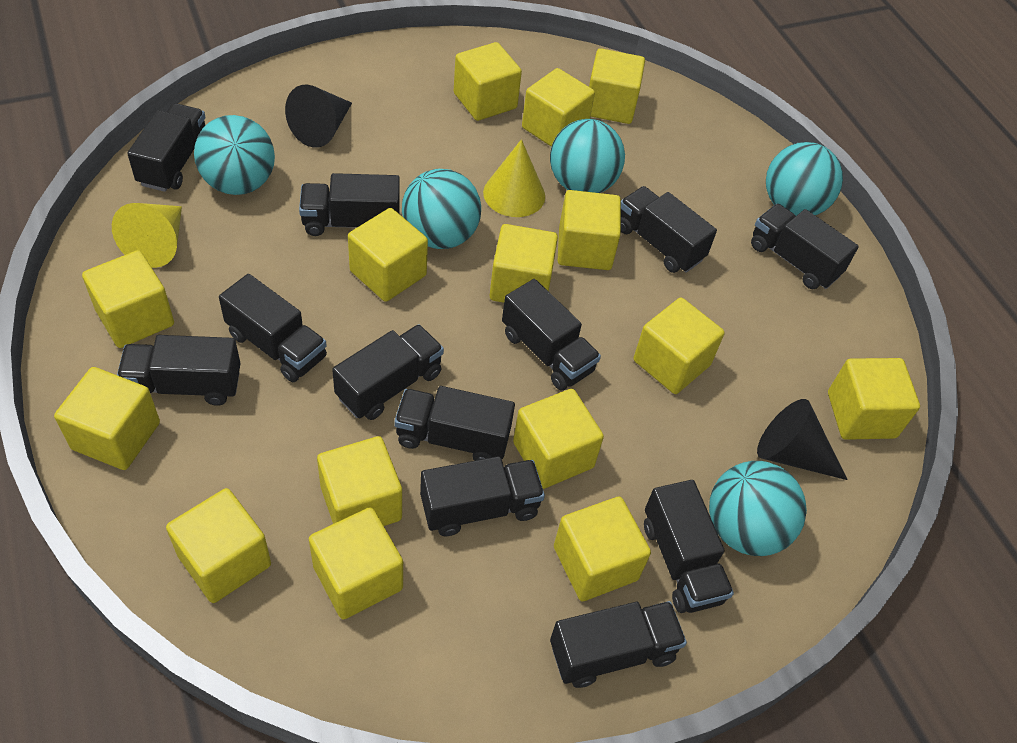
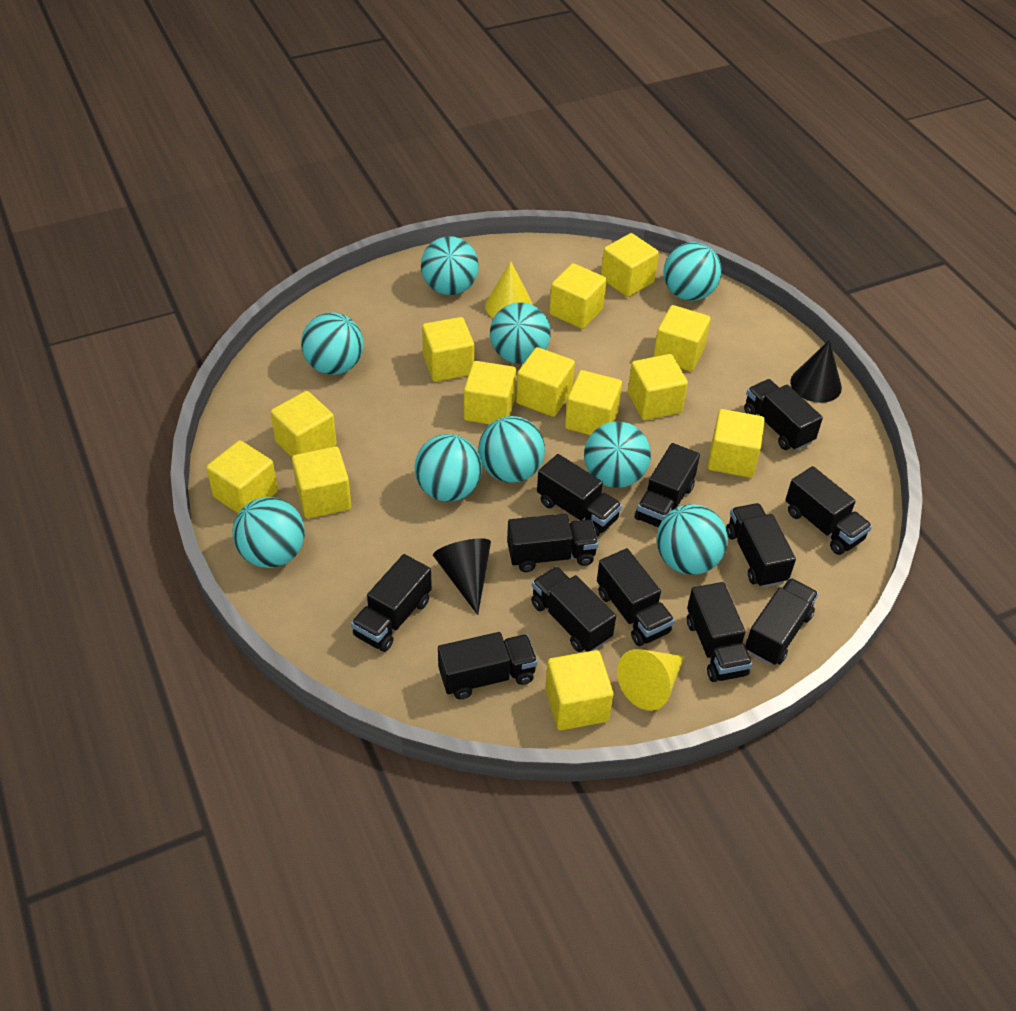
turquoise ball: [194,115,275,195] [402,169,481,249] [550,119,625,193] [709,461,807,556] [766,142,843,216] = 5 -> [232,497,305,568] [301,312,364,375] [414,434,482,502] [421,236,479,295] [478,416,545,483] [490,303,551,364] [584,421,651,488] [657,504,728,575] [663,242,722,301] = 9
yellow cube: [54,367,160,470] [82,250,174,348] [166,488,271,603] [309,507,403,619] [317,436,402,526] [348,208,428,302] [454,42,522,121] [490,224,558,303] [513,389,604,489] [522,68,595,147] [554,496,651,601] [558,190,621,270] [589,48,645,124] [634,297,725,394] [828,358,920,440] = 15 -> [206,440,278,513] [270,391,337,457] [292,446,351,519] [422,317,474,382] [464,361,516,425] [516,347,575,417] [545,650,613,731] [549,263,607,329] [565,370,622,435] [601,233,659,297] [628,354,688,420] [653,305,711,371] [708,409,765,478] = 13

